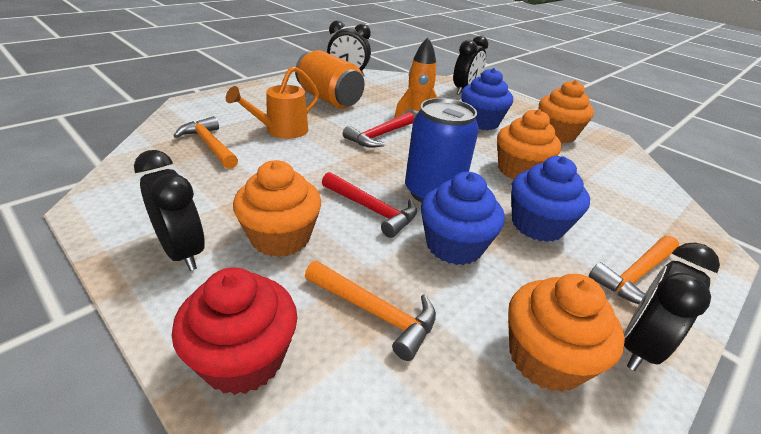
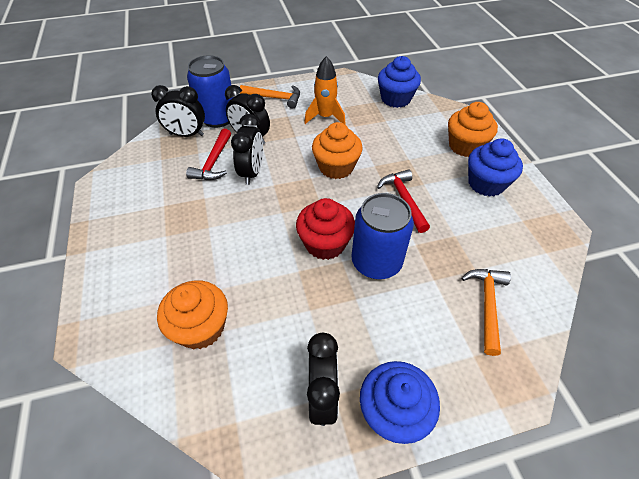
blue can: [405,98,479,203] = 1 -> [187,55,234,128] [351,193,414,279] = 2
orange can: [295,50,365,108] = 1 -> none = 0
orange cupcake: [233,160,321,257] [497,109,561,180] [508,274,625,392] [539,80,594,143] = 4 -> [157,280,228,349] [312,122,363,179] [448,102,498,157] = 3
orange hammer: [174,116,238,169] [305,261,436,361] [589,236,679,304] = 3 -> [240,85,300,109] [461,269,511,356] = 2
orange watering can: [226,66,319,139] = 1 -> none = 0

